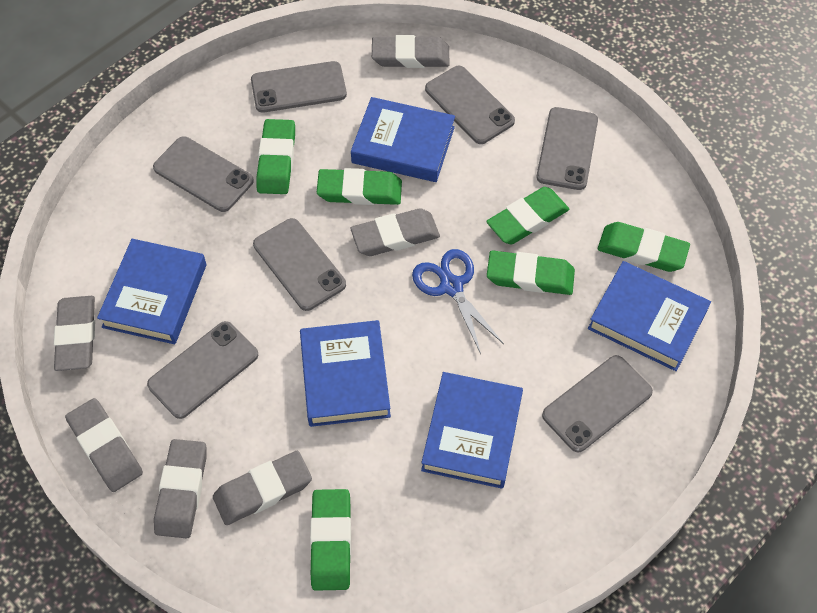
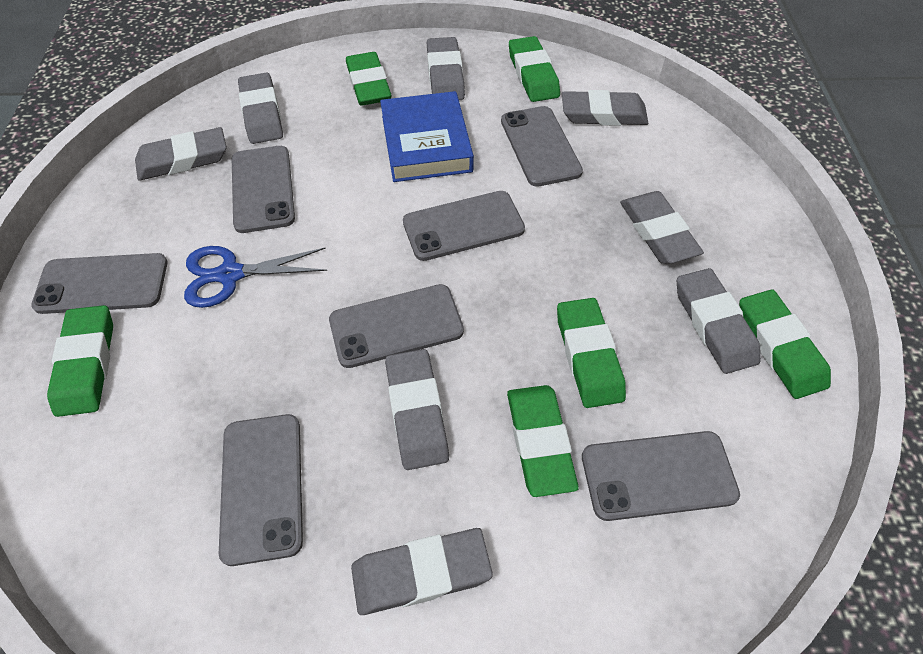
blue book: [97,239,207,344] [300,320,391,427] [351,97,455,182] [421,372,523,489] [588,261,711,371] = 5 -> [380,91,474,182] = 1
grey eraser: [54,296,95,371] [65,398,143,492] [154,439,206,538] [213,451,312,525] [350,208,440,256] [372,35,450,68] = 6 -> [135,127,227,181] [238,73,283,144] [351,528,493,615] [385,349,449,470] [427,37,465,100] [562,90,648,126] [620,191,704,264] [677,268,761,374] = 8

